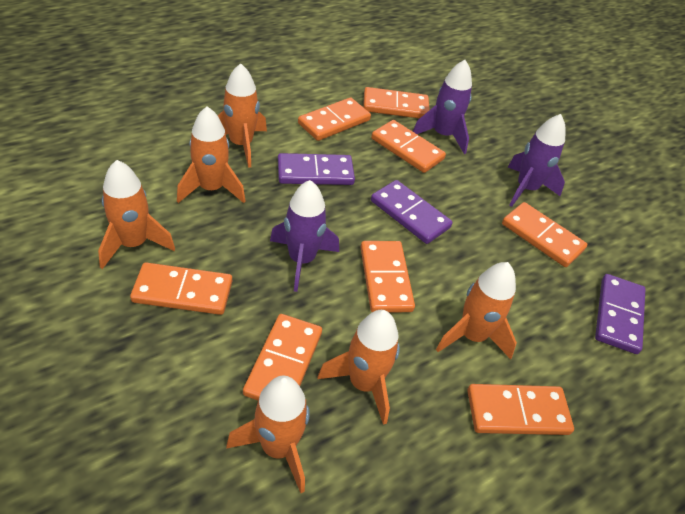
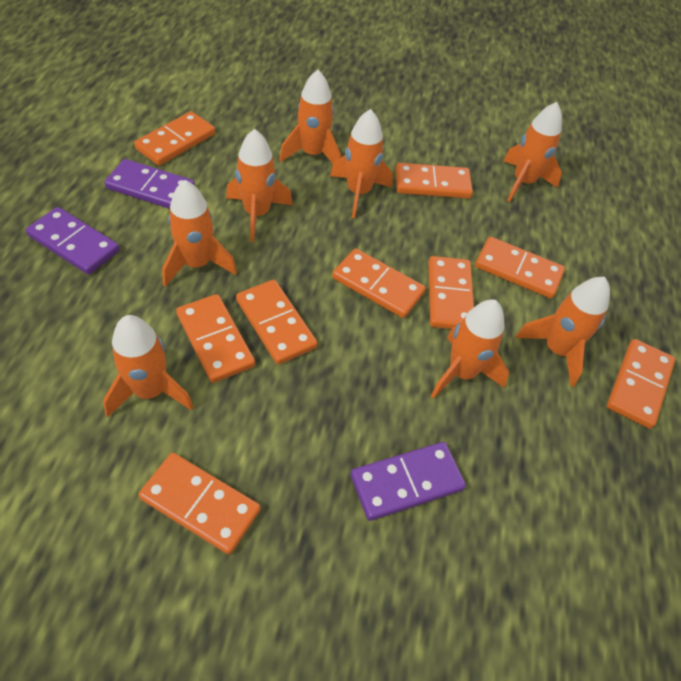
orange domino: [130,262,232,315] [243,314,322,401] [298,97,371,141] [360,241,415,313] [363,87,429,118] [371,120,446,173] [467,384,574,435] [502,202,587,267] = 8 -> [134,111,215,166] [138,453,260,554] [176,294,255,383] [236,280,317,365] [332,248,426,318] [396,163,473,198] [429,256,474,329] [475,237,565,298] [607,339,675,429] = 9
orange rocket: [98,160,175,269] [177,106,245,203] [218,63,267,168] [226,376,310,493] [317,310,400,425] [436,262,517,359] = 6 -> [103,315,193,418] [162,180,237,287] [226,129,292,242] [279,70,341,163] [330,109,393,218] [431,299,509,399] [503,102,562,202] [515,277,610,387] = 8
purple rocket: [270,180,339,292] [413,60,472,154] [508,114,566,207] = 3 -> none = 0

